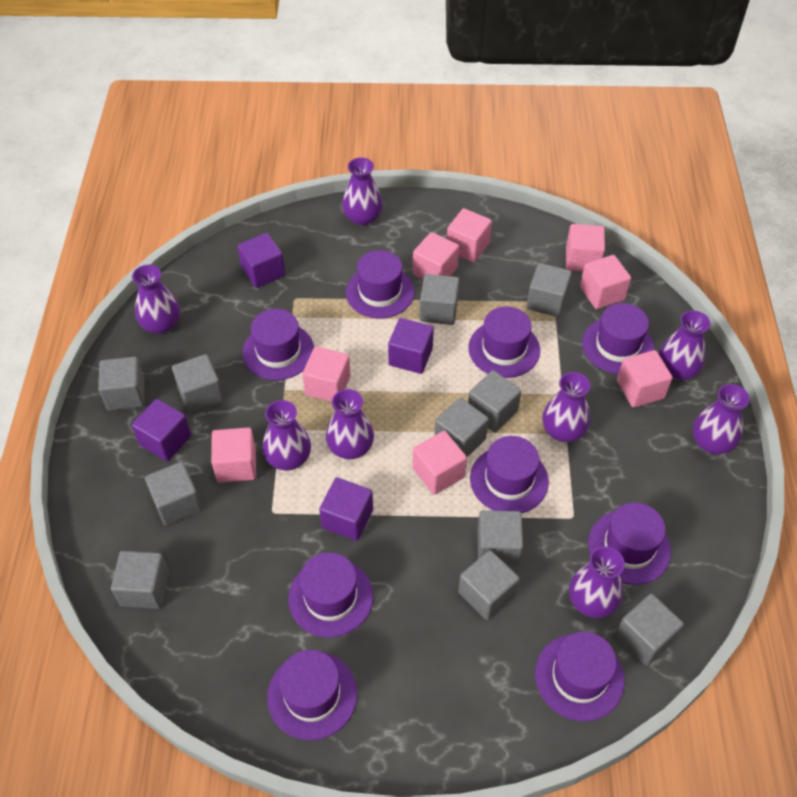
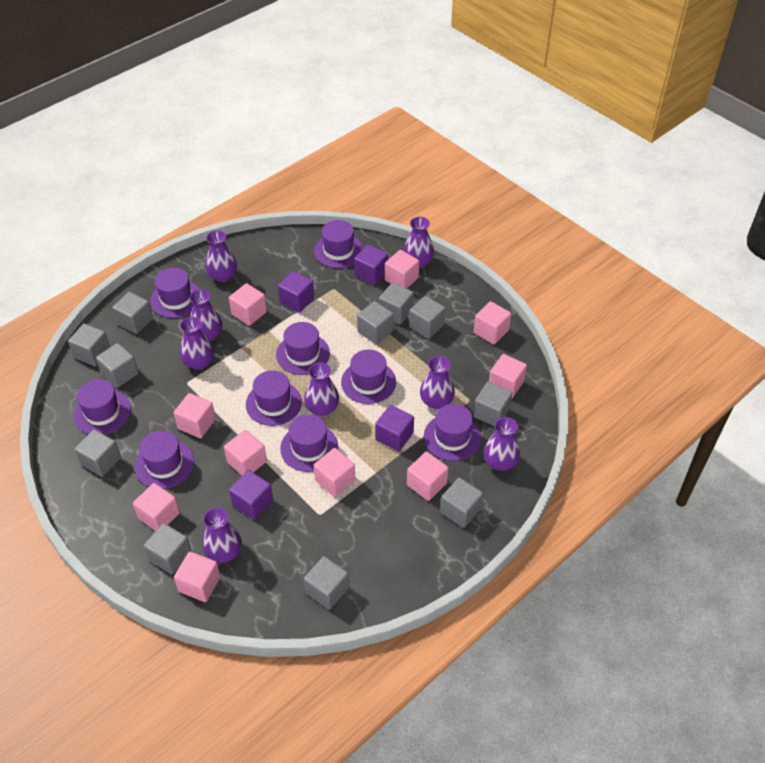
pink cube: [211,427,256,483] [302,346,351,402] [413,232,459,279] [413,431,467,495] [447,208,492,262] [566,224,605,271] [580,255,631,309] [617,350,672,407] = 8 -> [133,483,180,531] [174,393,216,438] [174,552,221,602] [224,430,267,475] [229,283,267,326] [314,448,355,497] [385,250,420,289] [407,452,449,501] [474,301,511,344] [489,354,527,398] = 10

